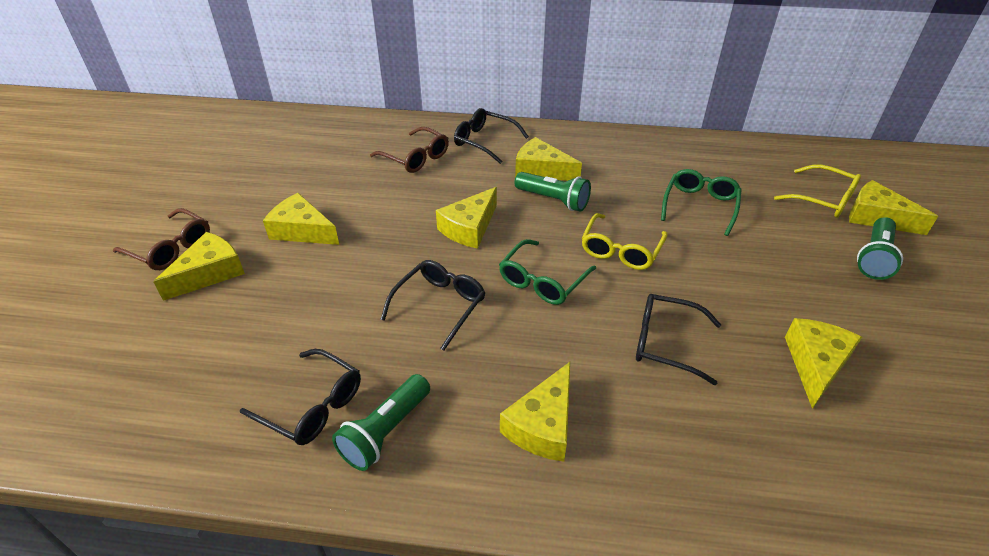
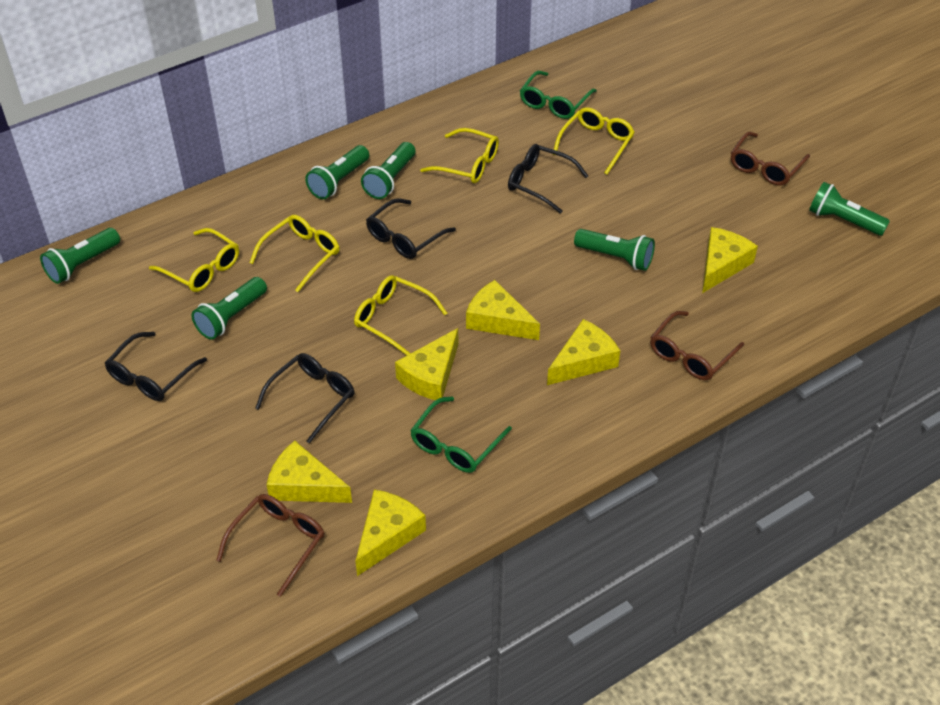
brown glasses: [113,208,210,270] [370,127,449,173] = 2 -> [216,494,324,597] [650,311,744,380] [731,132,810,185] = 3
green flashlight: [332,374,430,471] [514,172,591,212] [857,217,903,280] = 3 -> [40,228,120,284] [192,277,267,340] [305,145,369,199] [361,142,416,199] [574,229,655,271] [809,182,890,236] = 6
yellow cheese: [153,232,245,301] [263,193,339,245] [436,187,497,249] [500,362,570,462] [515,137,582,181] [785,318,862,409] [849,180,938,235] = 7 -> [266,441,352,503] [355,489,426,576] [395,328,458,400] [466,280,540,340] [547,319,620,385] [702,227,758,293] = 6
yellow glasses: [582,213,668,270] [774,164,861,218] = 2 -> [149,228,239,292] [250,215,340,292] [354,275,447,355] [420,128,499,183] [553,107,634,175] = 5

